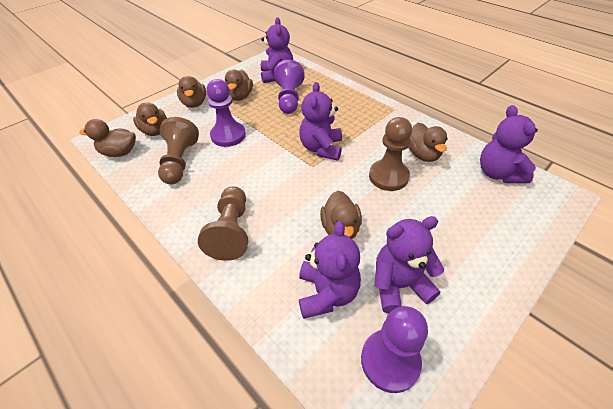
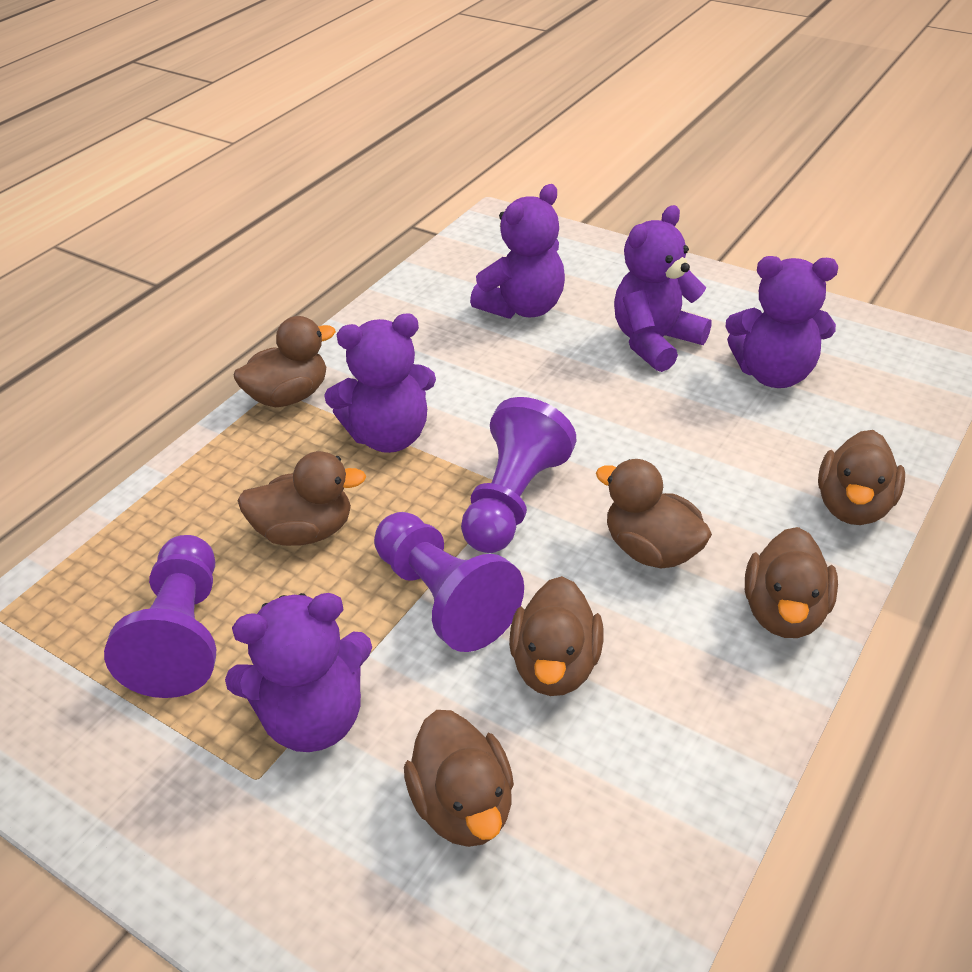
brown duck: [80,119,136,157] [133,102,167,136] [177,76,206,108] [225,69,253,101] [320,191,362,239] [408,122,448,162] = 6 -> [234,316,336,407] [238,451,366,546] [404,710,514,847] [509,576,604,696] [596,459,712,569] [745,527,838,638] [818,430,905,525] = 7
brown pawn: [158,117,199,184] [198,186,248,261] [369,117,412,191] = 3 -> none = 0

